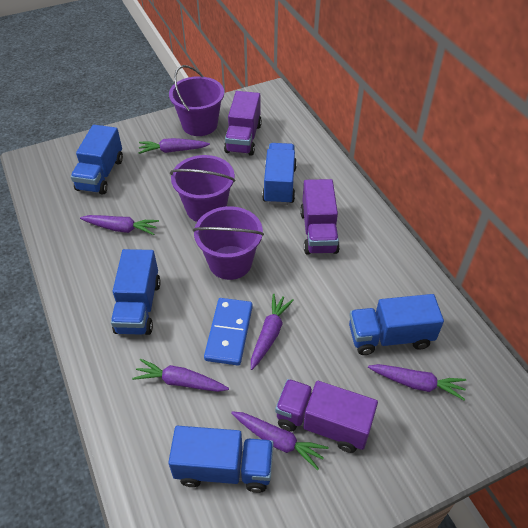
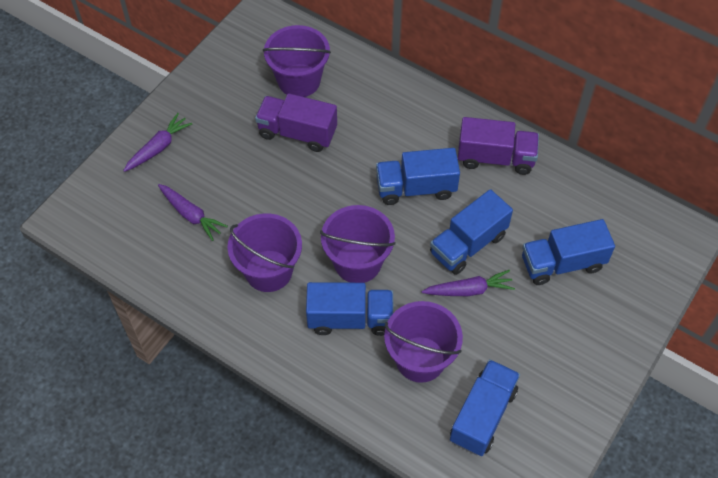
blue domino: [204,298,253,366] = 1 -> none = 0
purple bucket: [169,65,224,136] [170,155,235,222] [193,206,264,280] = 3 -> [227,213,302,292] [263,25,331,97] [320,205,396,283] [384,301,463,383] = 4
purple carrot: [80,215,159,235] [132,359,229,392] [139,138,210,154] [231,411,329,470] [251,294,294,370] [368,364,466,400] = 6 -> [123,113,192,172] [158,184,228,241] [422,270,515,296] = 3
purple truck: [224,91,262,156] [275,379,378,453] [300,179,340,255] = 3 -> [255,93,337,152] [458,117,539,175] = 2

